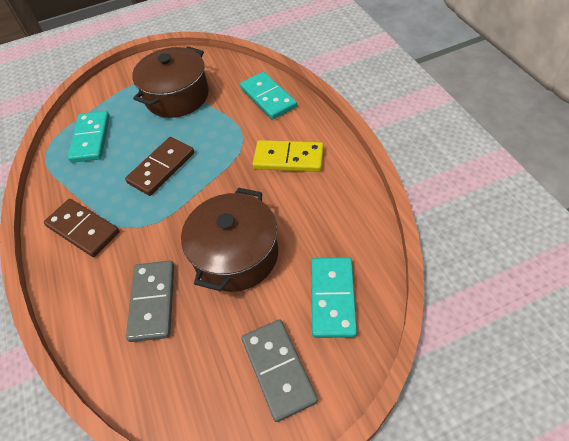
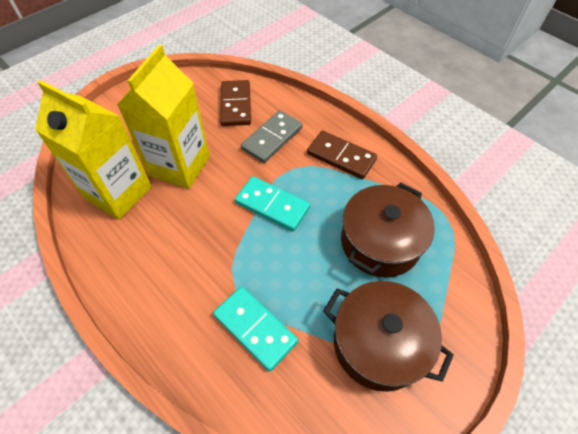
grey domino: [126,261,174,342] [242,319,318,422] = 2 -> [241,110,303,163] = 1
turquoise domino: [68,111,110,163] [240,72,297,120] [311,257,357,338] = 3 -> [213,286,298,371] [235,176,310,231] = 2
yellow carton: none = 0 -> [35,80,152,220] [117,44,210,189] = 2
yellow domino: [253,140,324,172] = 1 -> none = 0

